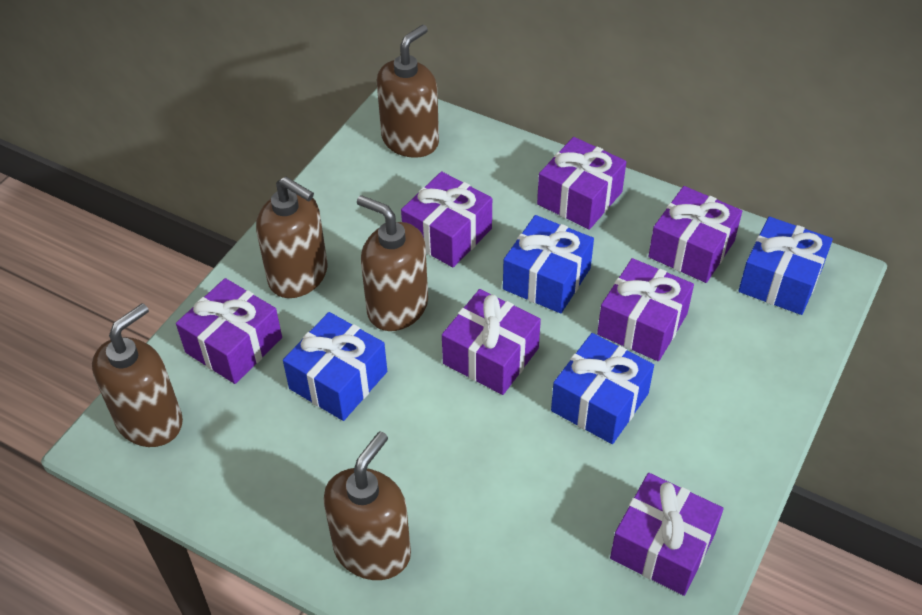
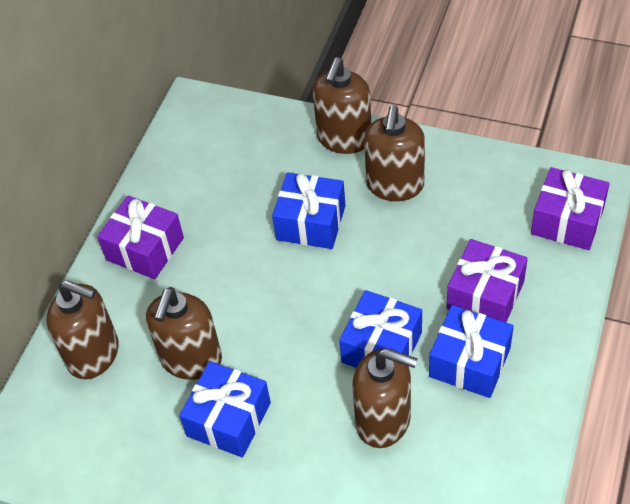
purple gift: [176,278,282,384] [401,171,492,268] [442,289,541,395] [537,137,626,230] [597,258,694,361] [610,473,724,596] [648,186,742,283] = 7 -> [97,195,184,279] [447,239,528,322] [531,167,610,250] = 3

